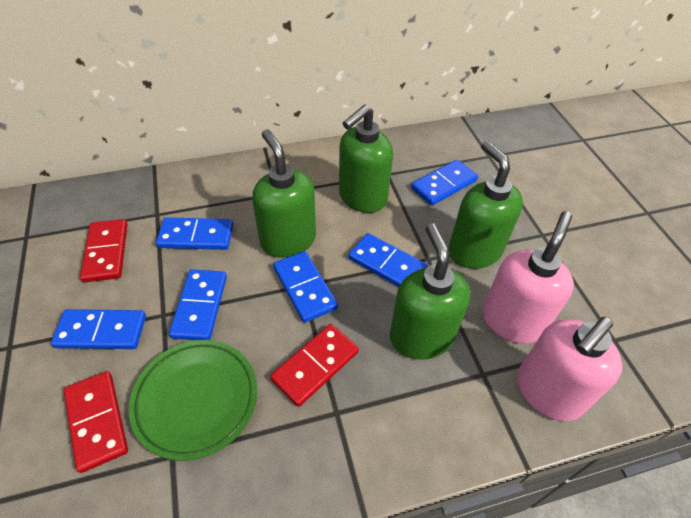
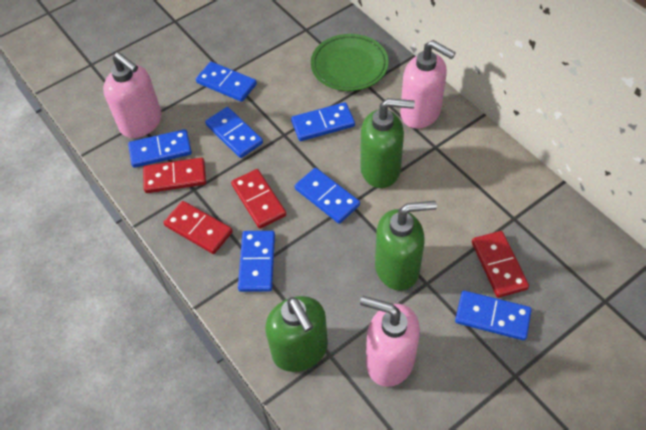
blue domino: [51,309,146,349] [156,217,233,250] [169,269,227,340] [273,251,338,323] [348,233,428,287] [411,159,478,206] = 6 -> [128,129,192,168] [196,62,257,102] [205,107,263,158] [238,231,275,292] [291,102,355,141] [295,168,360,224] [455,291,532,341] = 7
green soap dispenser: [252,130,316,258] [339,105,393,213] [390,223,470,360] [449,141,523,269] = 4 -> [265,296,328,372] [360,98,415,188] [375,201,437,291] = 3
pink soap dispenser: [482,211,574,344] [517,317,622,421] = 2 -> [103,52,162,138] [360,296,420,387] [400,40,456,129] = 3
red domino: [64,371,128,473] [80,219,127,282] [270,324,359,407] = 3 -> [143,157,206,193] [164,201,233,254] [231,169,286,229] [472,231,529,298] = 4

